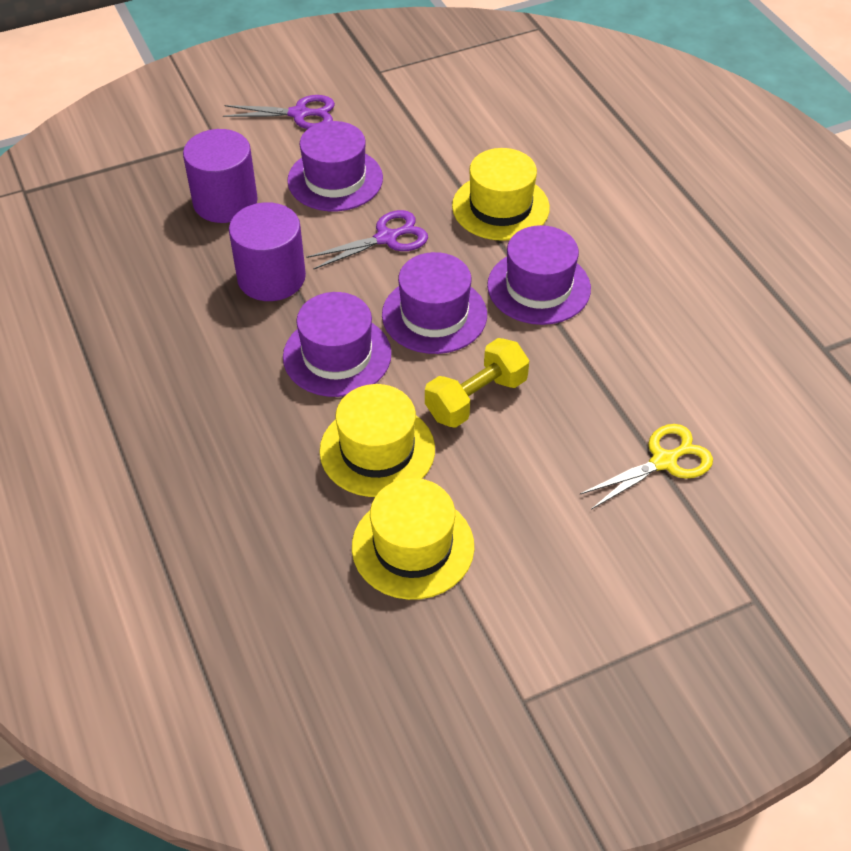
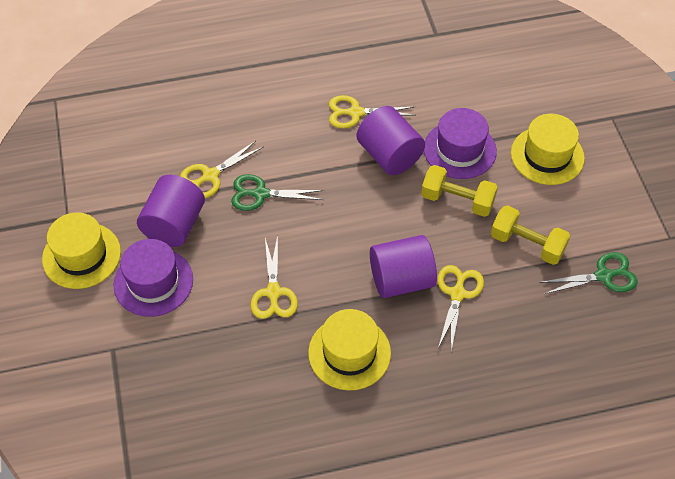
green scissors: none = 0 -> [231,174,324,211] [539,252,637,294] = 2
purple cylinder: [183,129,258,223] [229,202,306,301] = 2 -> [137,175,205,247] [357,106,425,175] [370,235,437,298] = 3
purple hat: [283,292,392,397] [287,121,383,211] [382,252,487,354] [487,225,591,325] = 4 -> [114,239,193,317] [424,108,497,179] = 2
purple scissors: [223,95,335,129] [306,210,428,270] = 2 -> none = 0
yellow dumbbell: [425,338,529,428] = 1 -> [421,165,498,217] [491,205,570,265] = 2
yellow scissors: [580,424,713,510] = 1 -> [180,140,263,198] [251,235,298,319] [329,95,416,128] [438,265,484,351] = 4

